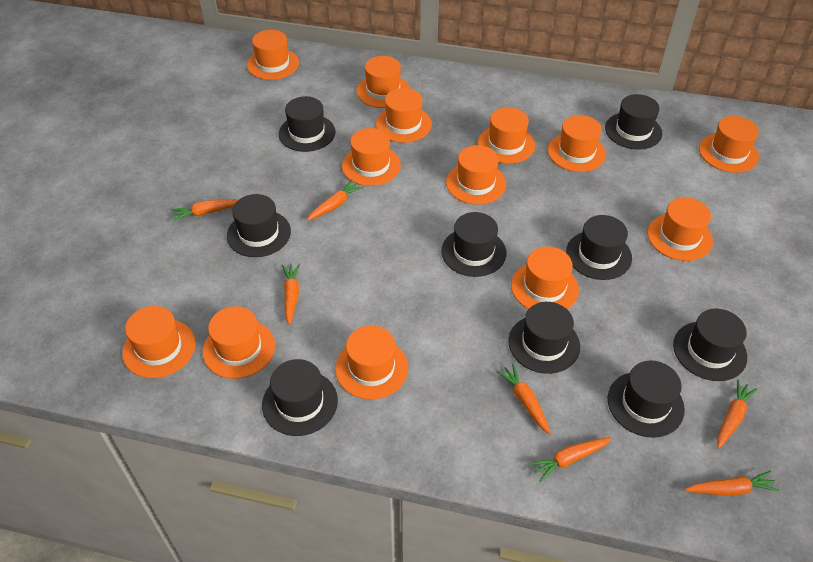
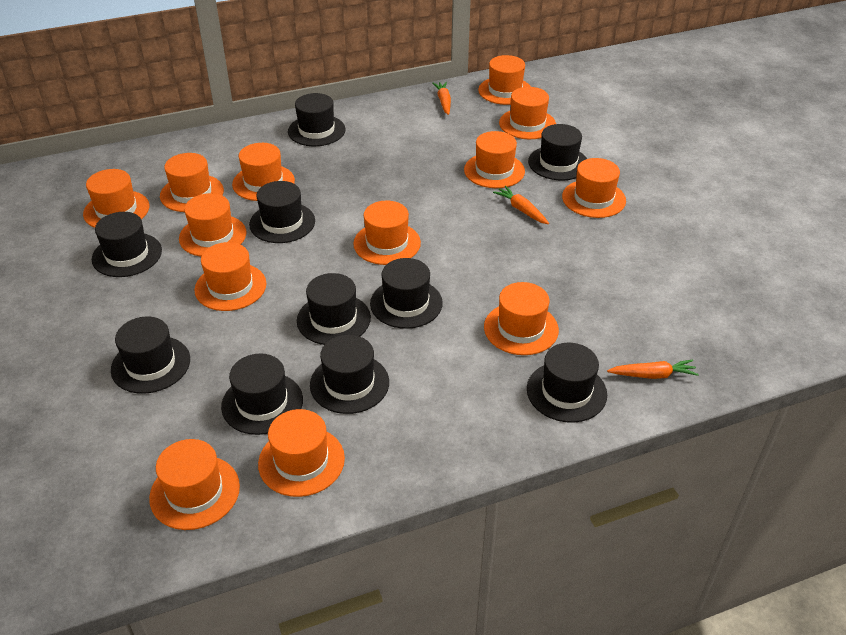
black hat: [227,194,291,257] [262,359,338,436] [279,96,335,152] [441,212,506,277] [508,302,580,374] [566,215,632,280] [605,94,663,150] [608,360,685,438] [673,309,747,381] = 9 -> [92,212,162,277] [111,317,190,394] [221,353,303,435] [249,181,315,243] [288,93,346,146] [297,273,371,345] [310,335,389,414] [370,258,443,329] [527,343,607,423] [528,124,587,180] = 10
orange carrot: [171,199,239,222] [282,264,300,325] [307,180,364,221] [496,363,551,434] [529,437,612,482] [685,471,779,496] [717,380,757,449] = 7 -> [432,82,451,115] [493,186,549,224] [607,360,699,379] = 3

